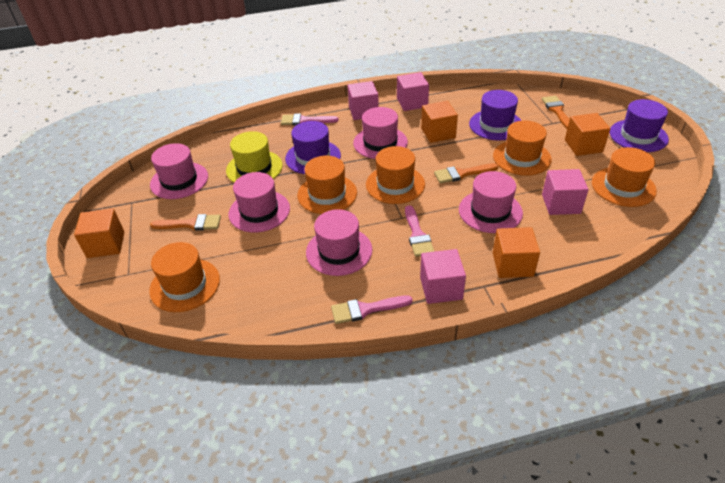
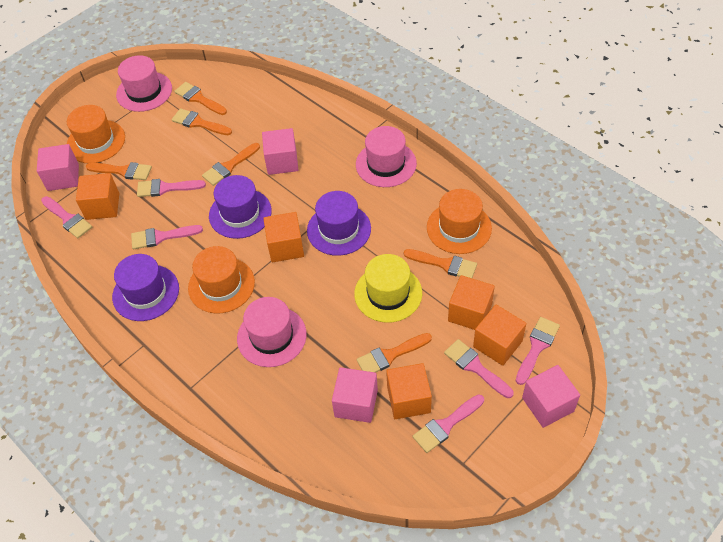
orange brush: [150,214,221,231] [434,163,498,183] [542,96,570,129] = 3 -> [86,162,152,180] [172,108,232,135] [174,82,227,115] [202,143,260,186] [357,333,432,373] [404,249,477,278] = 6
orange cube: [74,208,124,258] [421,101,458,143] [493,227,540,278] [565,113,610,156] = 4 -> [76,173,119,220] [263,212,304,262] [386,363,432,419] [448,275,495,330] [473,305,526,366] = 5
orange hat: [149,242,220,312] [297,156,357,214] [366,146,425,204] [493,120,552,176] [592,147,657,207] = 5 -> [67,105,125,163] [188,246,255,314] [427,189,492,254] = 3
pink brush: [281,113,339,126] [331,295,413,324] [405,205,435,257] = 3 -> [41,196,92,238] [131,225,203,249] [137,179,206,197] [413,394,484,453] [444,339,514,398] [516,317,560,385] = 6
pink hat: [150,143,208,199] [228,172,290,233] [306,209,372,276] [353,107,408,159] [459,171,523,233] = 5 -> [116,55,172,112] [237,297,307,367] [356,126,417,187] = 3

